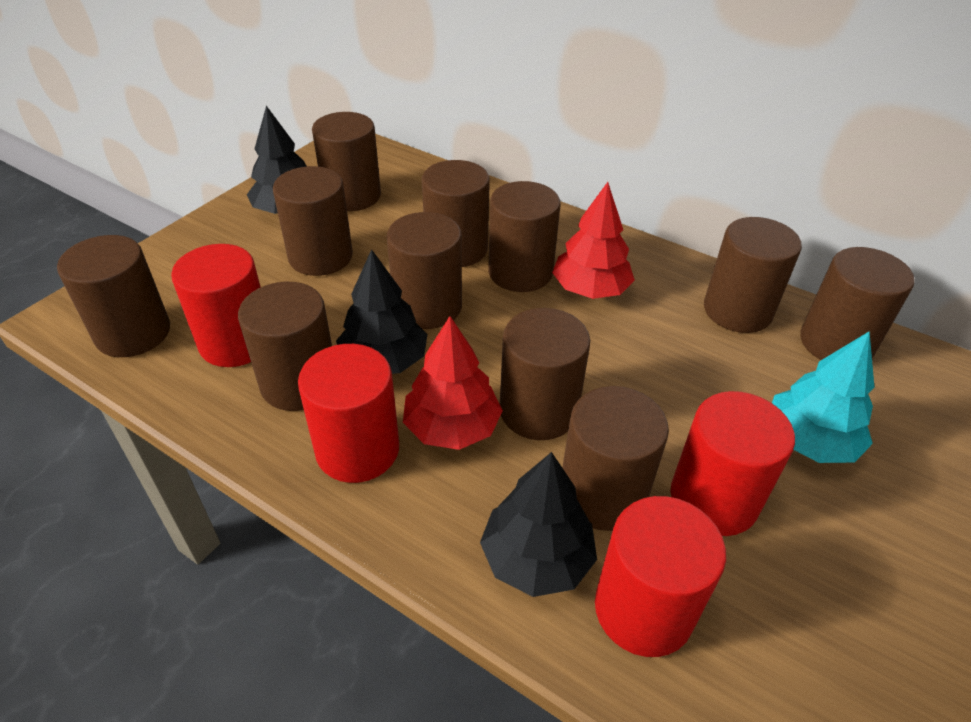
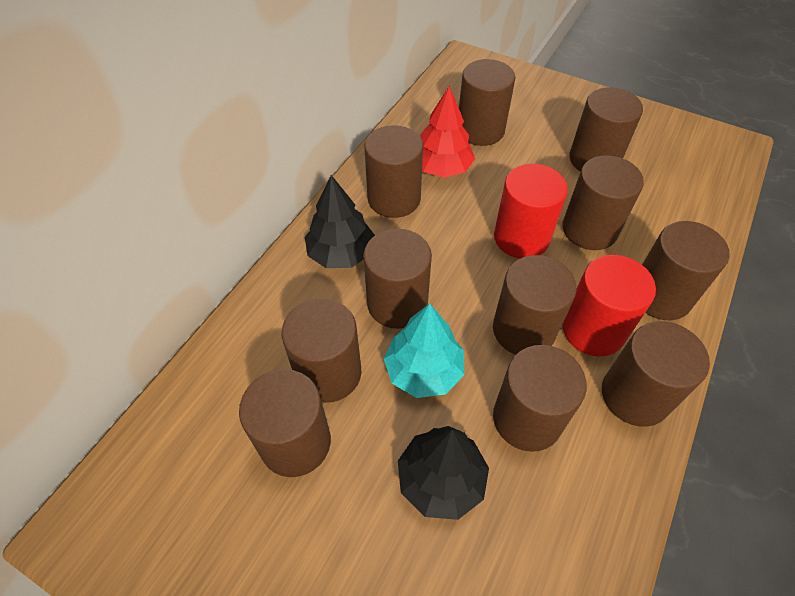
black tree: [247,106,307,214] [336,249,428,374] [480,452,597,597] = 3 -> [305,175,375,268] [398,426,489,520] = 2
red cylinder: [171,244,261,367] [298,344,399,483] [595,496,726,657] [670,391,795,536] = 4 -> [494,164,568,259] [562,255,656,357] = 2
red tree: [403,316,503,450] [552,182,635,299] = 2 -> [420,86,475,178] = 1

